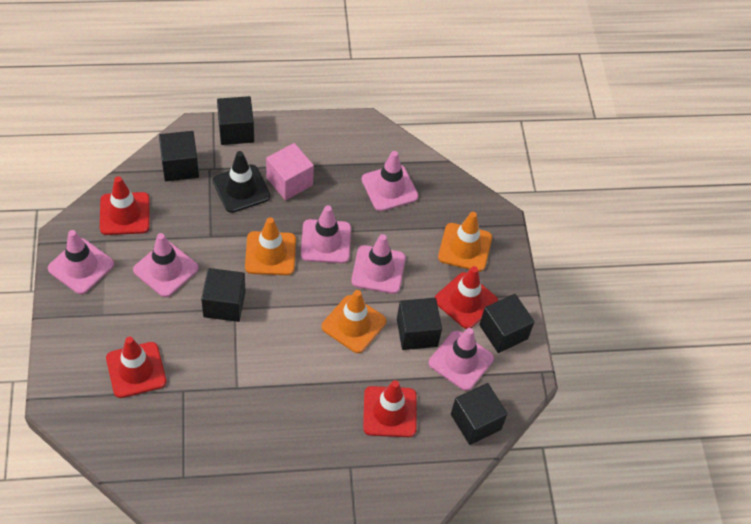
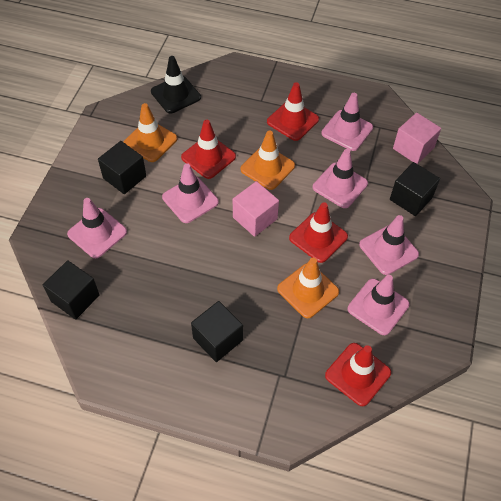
black cube: [159,131,199,181] [201,268,246,322] [217,96,254,145] [397,298,442,350] [451,383,508,445] [480,294,535,353] = 6 -> [43,260,100,320] [98,141,146,194] [191,301,243,362] [390,162,440,216] = 4
pink cube: [266,143,314,200] = 1 -> [233,181,279,237] [393,113,441,164] = 2

